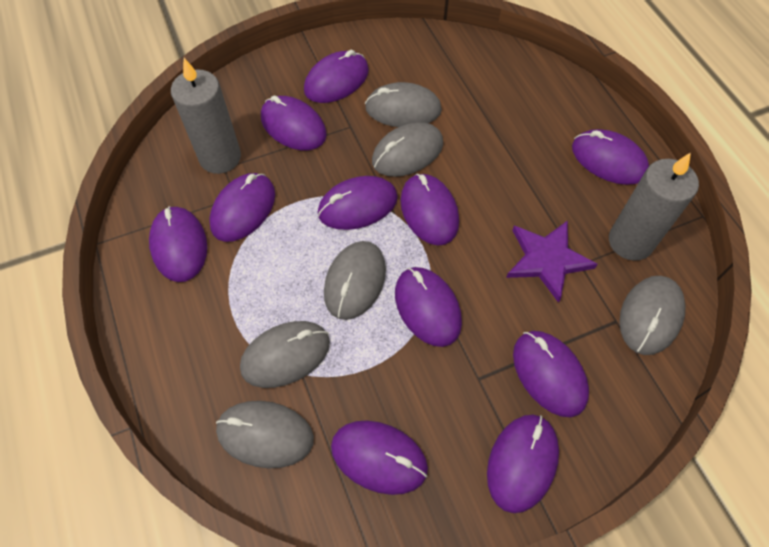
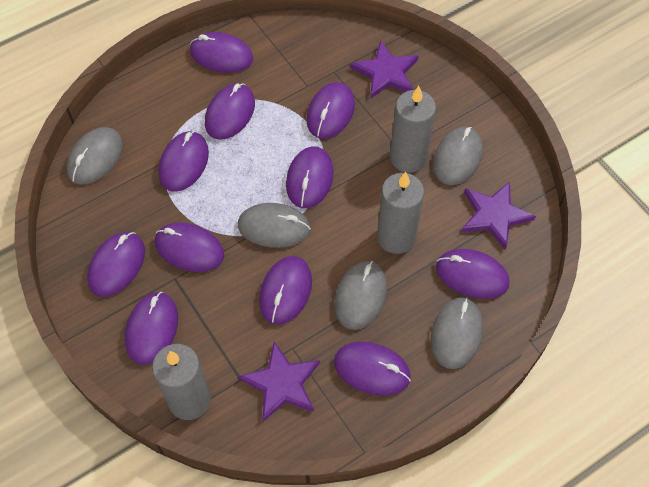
grey candle: [171,58,241,174] [609,153,699,261] = 2 -> [152,344,211,420] [377,172,424,254] [390,86,436,173] = 3
grey mouse: [216,401,314,468] [240,321,330,388] [324,241,386,320] [365,82,442,127] [372,122,443,177] [619,276,686,355] = 6 -> [67,127,123,185] [238,203,311,248] [334,261,387,330] [431,297,483,369] [433,127,483,185] = 5
purple star: [506,220,598,303] = 1 -> [239,342,320,422] [350,40,419,99] [461,181,536,250] = 3

